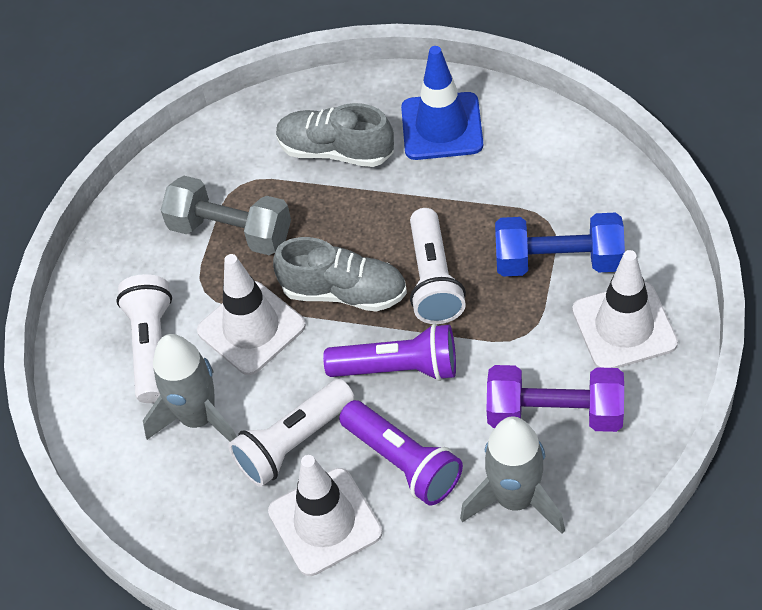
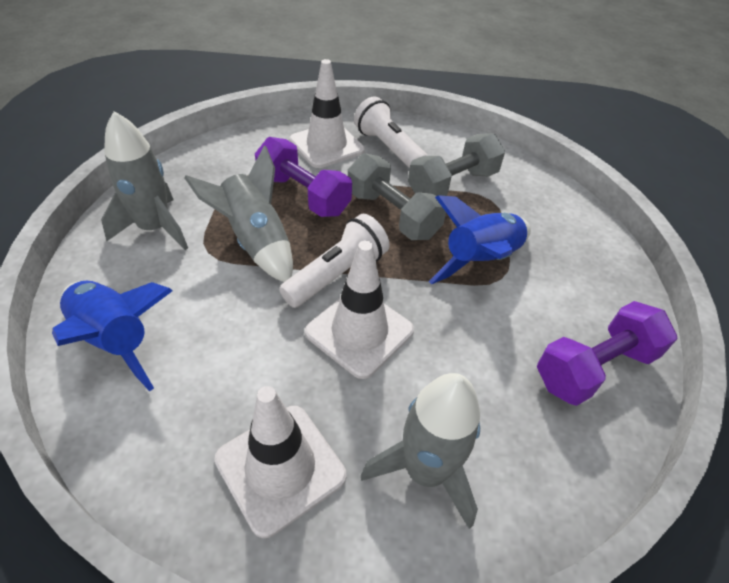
blue dumbbell: [495,212,625,276] = 1 -> none = 0
blue rocket: none = 0 -> [52,281,173,391] [429,195,531,284] = 2
blue traffic cone: [401,46,483,160] = 1 -> none = 0
grey dumbbell: [161,176,291,255] = 1 -> [348,153,446,240] [408,133,505,196] = 2
grey rocket: [143,334,237,442] [460,417,565,534] = 2 -> [101,111,188,250] [184,145,293,282] [361,373,480,529] = 3
grey shoe: [273,237,407,312] [276,103,394,167] = 2 -> none = 0
purple dumbbell: [486,365,624,432] = 1 -> [255,137,352,217] [537,301,677,406] = 2
purple flashlight: [323,324,456,381] [339,400,463,506] = 2 -> none = 0
white flashlight: [116,274,172,403] [228,379,355,487] [410,208,466,324] = 3 -> [279,214,390,308] [354,96,428,168] = 2

